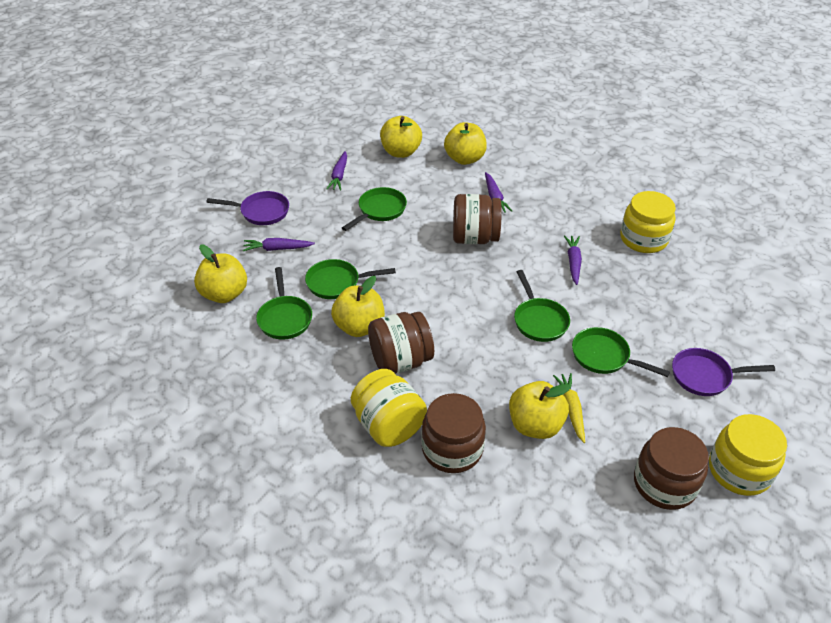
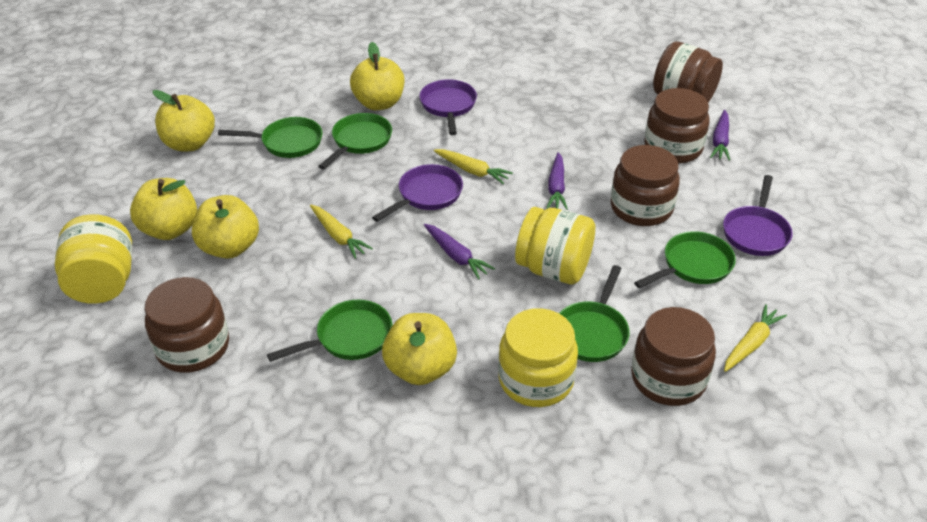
brown jar: [368,312,434,374] [421,393,486,473] [453,194,502,244] [634,427,709,510] = 4 -> [145,277,229,373] [610,145,680,226] [631,307,716,406] [644,88,710,163] [653,42,723,102] = 5
purple carrot: [243,238,315,251] [327,151,347,191] [485,172,512,212] [564,235,582,285] = 4 -> [424,224,495,280] [547,152,568,210] [710,110,730,161] = 3
purple pan: [206,191,289,225] [672,348,775,396] = 2 -> [372,164,463,222] [419,79,477,135] [723,175,793,256] = 3
yellow carrot: [553,373,585,443] = 1 -> [310,205,373,259] [433,149,513,184] [724,304,787,372] = 3

